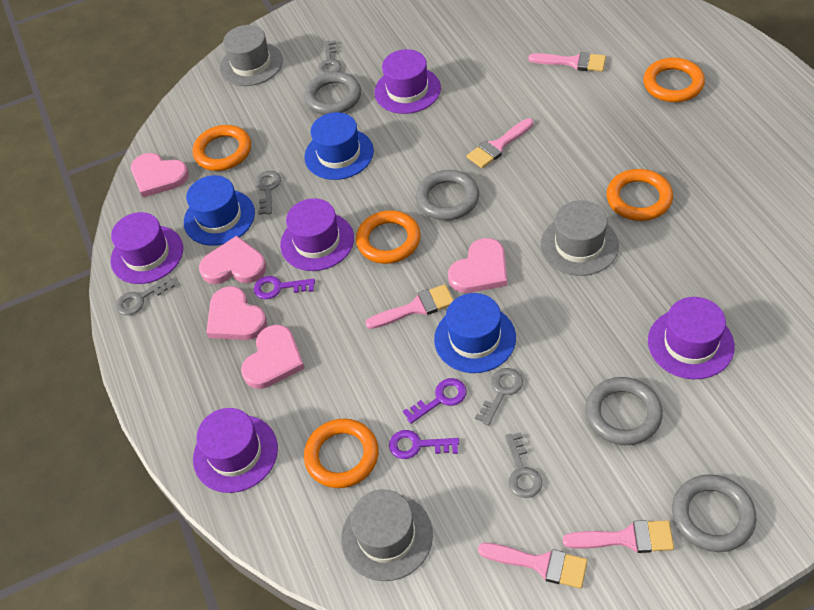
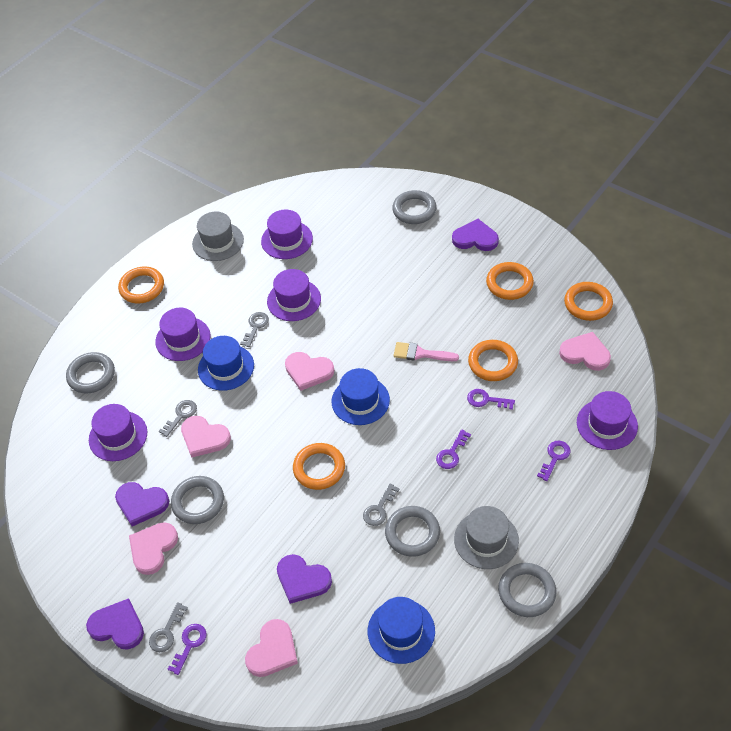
grey hat: [220,25,283,86] [341,489,433,581] [540,200,619,276] = 3 -> [192,212,244,261] [454,506,519,569] = 2
grey key: [116,276,175,315] [255,171,281,215] [318,40,341,75] [475,368,523,426] [505,432,542,498] = 5 -> [149,602,188,652] [159,400,197,437] [240,312,269,347] [363,483,400,526] = 4
grey ring: [304,72,361,115] [416,170,479,221] [585,377,663,445] [672,474,757,552] = 4 -> [66,352,115,393] [171,476,224,524] [385,506,440,557] [392,190,437,224] [498,563,557,617] = 5
pink brush: [365,284,454,329] [467,118,533,168] [478,543,588,589] [528,52,606,72] [563,520,674,553] = 5 -> [393,342,459,361] = 1
purple heart: none = 0 -> [86,598,144,650] [115,482,169,527] [277,554,332,604] [452,219,499,251] = 4
purple key: [254,276,315,299] [389,430,459,459] [403,378,467,424] = 3 -> [168,624,207,675] [436,429,471,469] [467,389,515,410] [537,441,570,481] = 4

